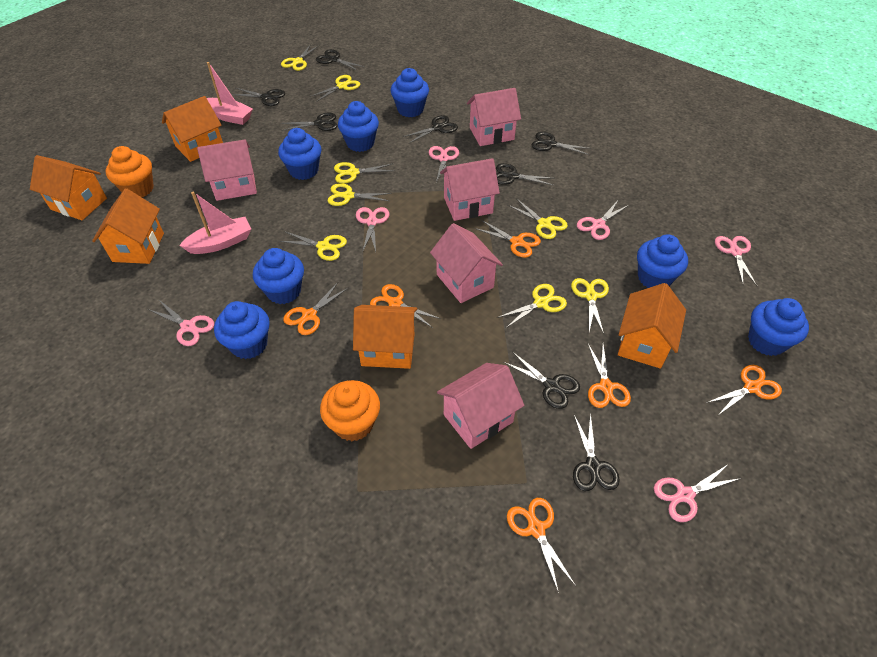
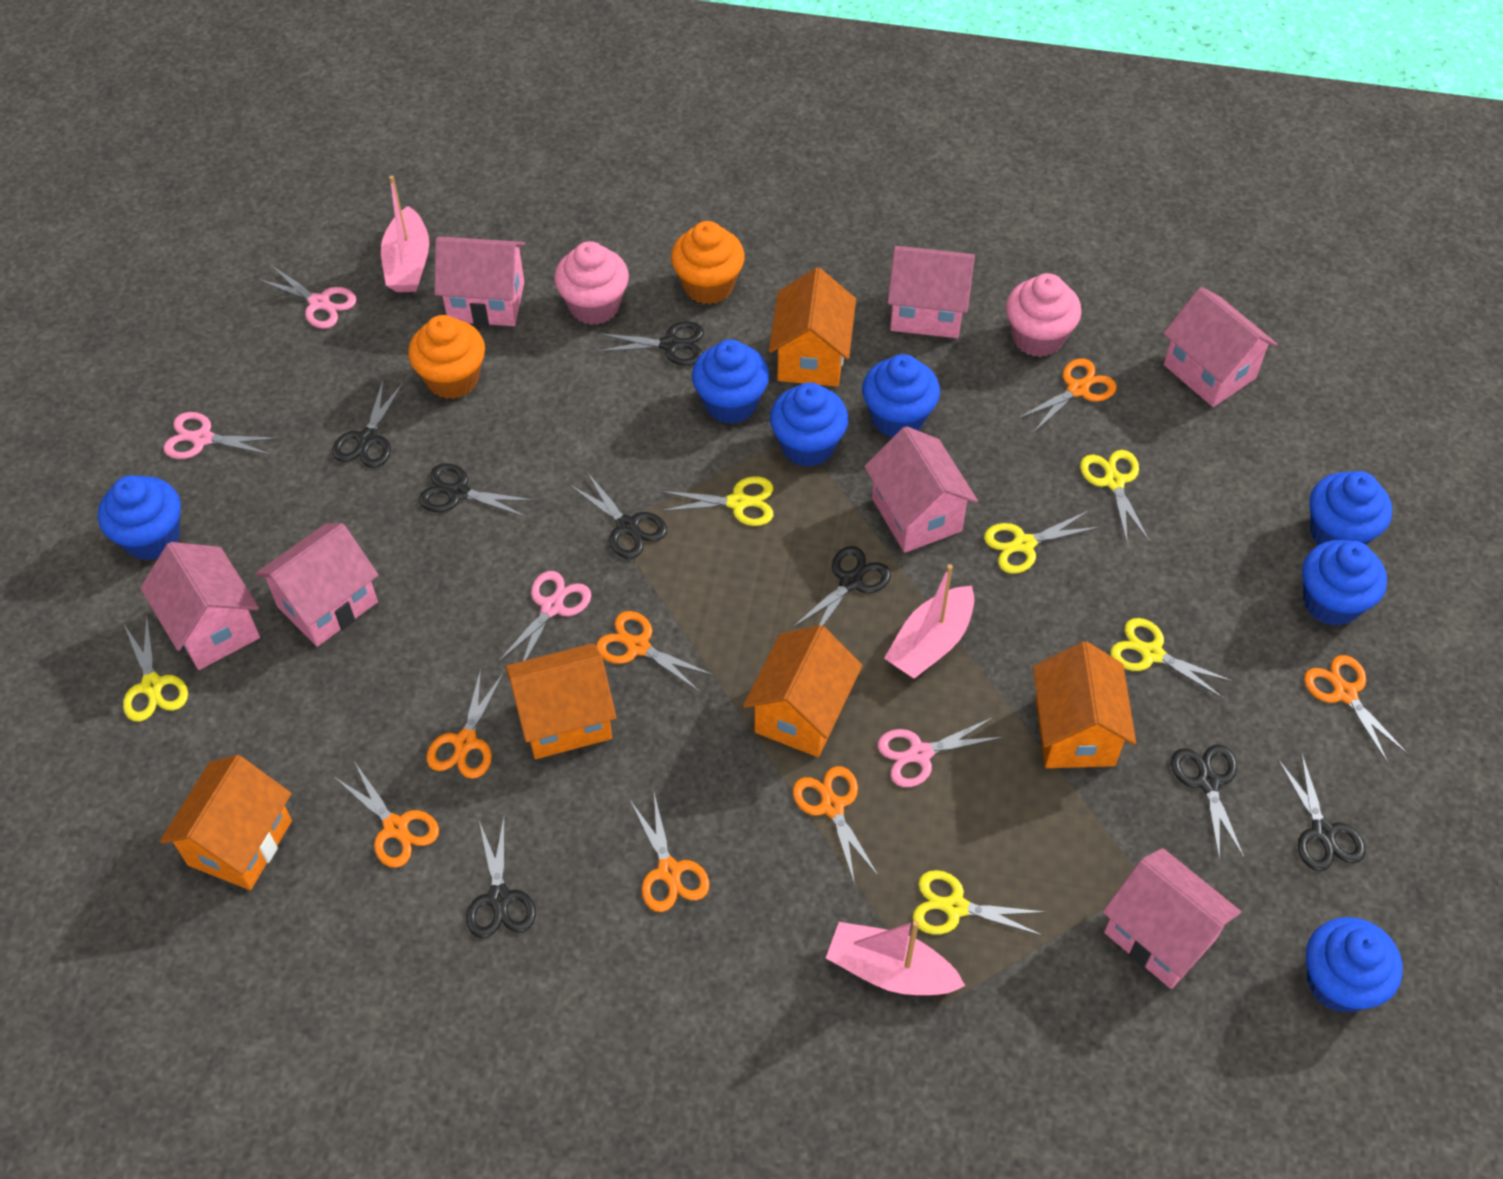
orange scissors: [283,282,348,335] [370,284,441,328] [475,220,541,258] [507,498,576,593] [588,344,631,408] [706,365,782,415] = 6 -> [334,761,439,868] [427,669,504,779] [596,611,713,692] [630,793,709,912] [793,766,879,884] [1017,358,1117,433] [1304,655,1408,763] = 7
pink boat: [179,192,251,254] [207,62,253,125] = 2 -> [381,175,429,292] [826,920,965,995] [884,564,974,679] = 3
pink cupcake: none = 0 -> [554,241,629,325] [1006,273,1082,357] = 2
pink house: [197,139,257,201] [430,223,503,303] [437,363,524,449] [440,158,500,221] [467,88,521,146] = 5 -> [140,542,260,670] [255,523,378,647] [434,237,525,326] [864,426,978,553] [888,246,975,338] [1103,848,1241,989] [1163,287,1278,407] = 7
pink scissors: [148,300,214,346] [356,207,389,253] [429,146,459,183] [577,199,629,240] [654,465,741,522] [715,236,757,286] = 6 -> [163,412,279,459] [257,265,357,329] [498,571,591,662] [877,717,1004,787] = 4
yellow scissors: [279,231,347,261] [281,44,320,71] [309,75,360,102] [327,183,392,206] [334,162,395,183] [497,284,567,328] [508,198,568,239] [571,278,609,334] = 8 -> [123,617,188,722] [660,476,773,526] [912,870,1045,936] [984,511,1100,574] [1080,450,1149,542] [1110,618,1234,699] = 6

